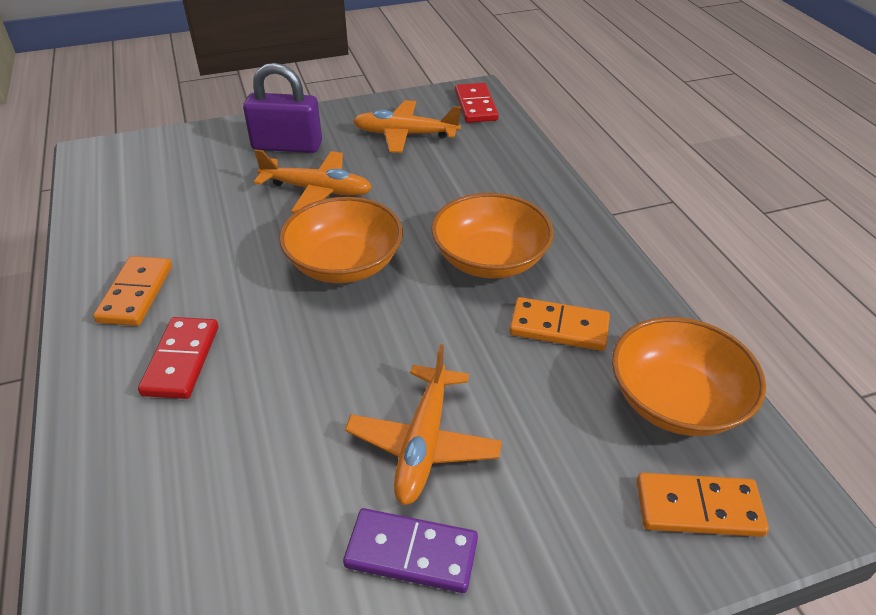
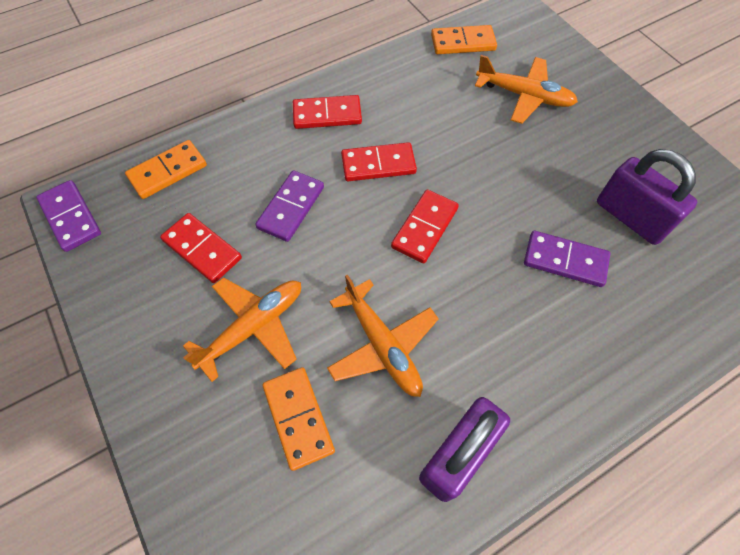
orange bowl: [279,197,403,283] [431,193,553,279] [612,317,766,436] = 3 -> none = 0
purple domino: [343,508,478,593] = 1 -> [36,180,101,252] [255,170,324,242] [524,231,610,287] = 3
purple padlock: [243,63,322,153] = 1 -> [419,397,510,502] [597,149,697,245] = 2
red domino: [138,317,218,399] [455,83,499,123] = 2 -> [160,213,242,283] [293,95,362,129] [341,142,417,181] [391,190,459,263] = 4

